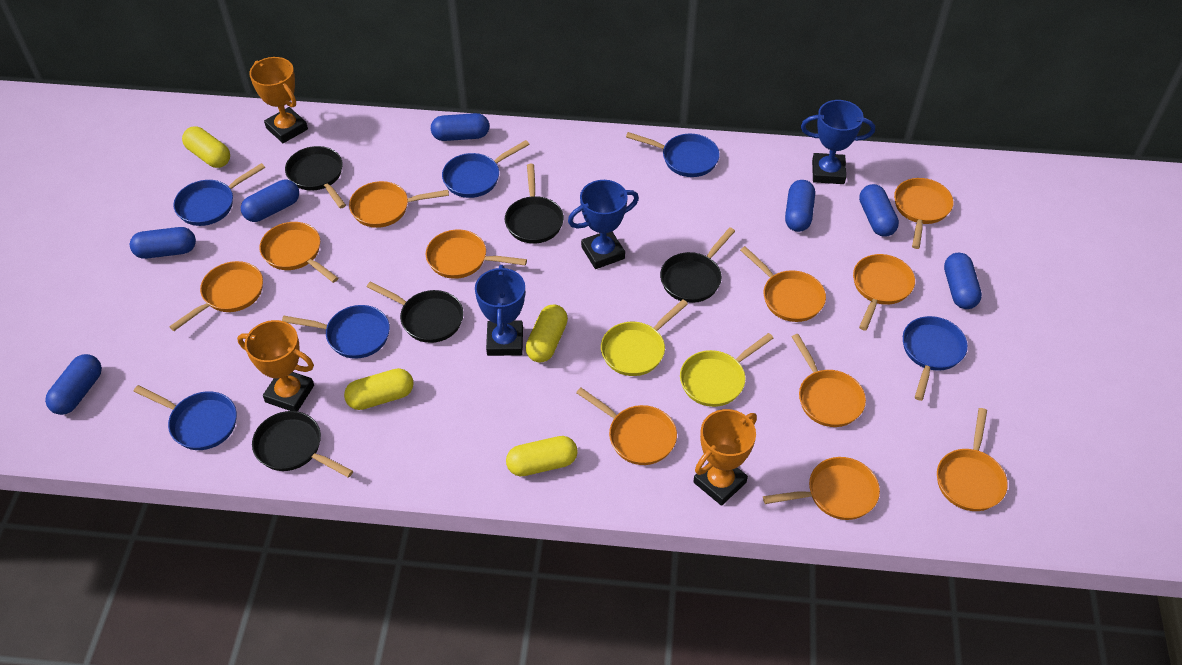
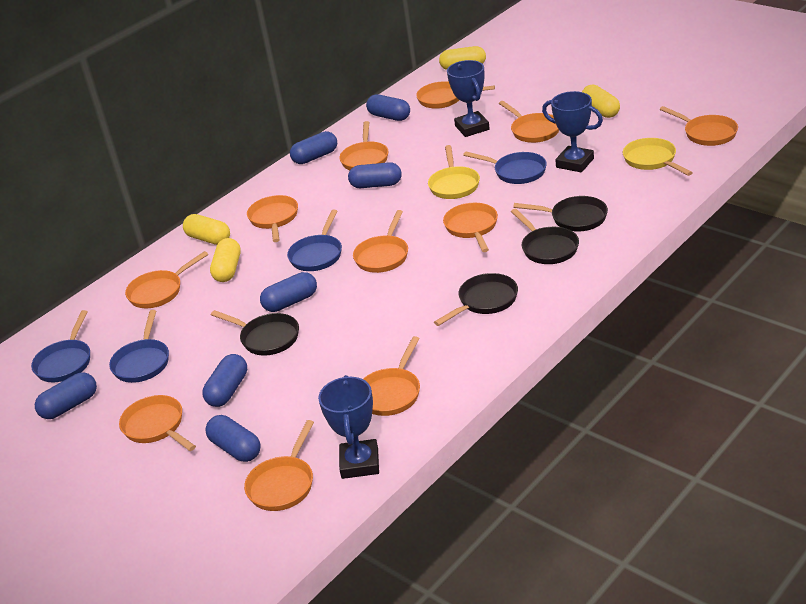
black pan: [252,411,353,478] [285,146,346,208] [367,281,464,343] [505,164,564,244] [660,227,735,303] = 5 -> [211,310,299,356] [434,273,518,326] [511,209,579,264] [513,196,608,232] = 4
blue pan: [133,385,237,450] [173,163,265,226] [282,305,390,359] [442,140,530,198] [626,132,720,177] [903,316,968,401] = 6 -> [31,310,90,382] [109,310,169,383] [287,210,342,271] [463,152,547,184] = 4
orange trophy: [237,320,314,411] [249,57,308,143] [693,409,757,506] = 3 -> none = 0

